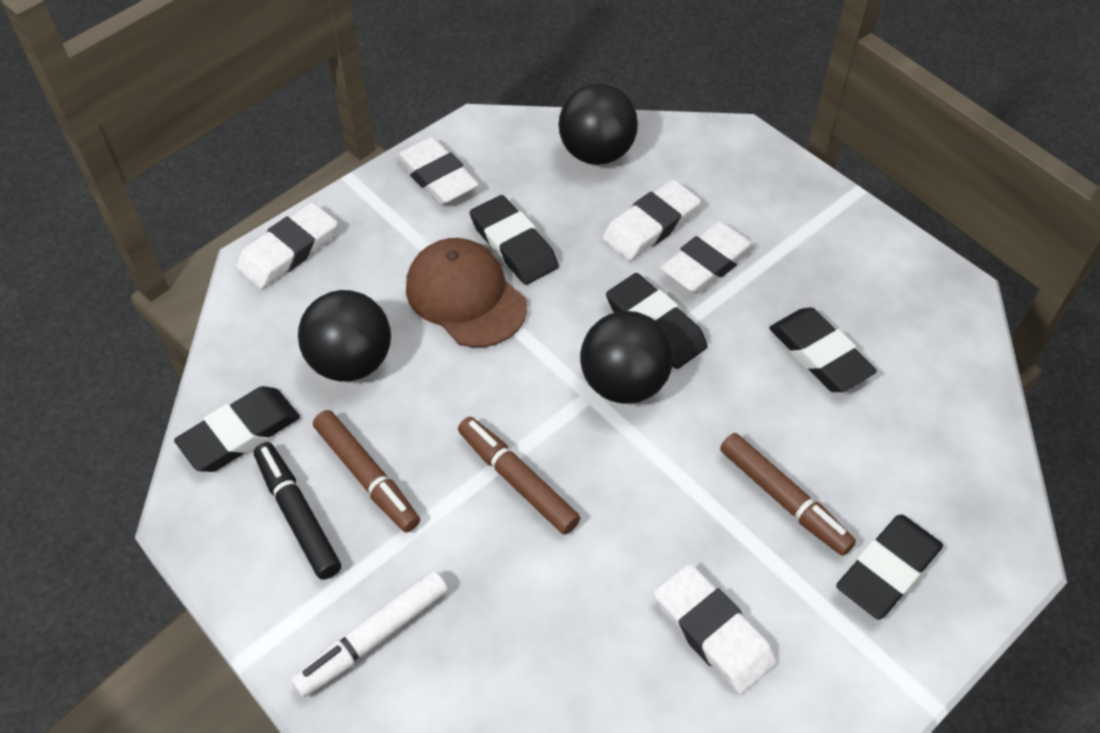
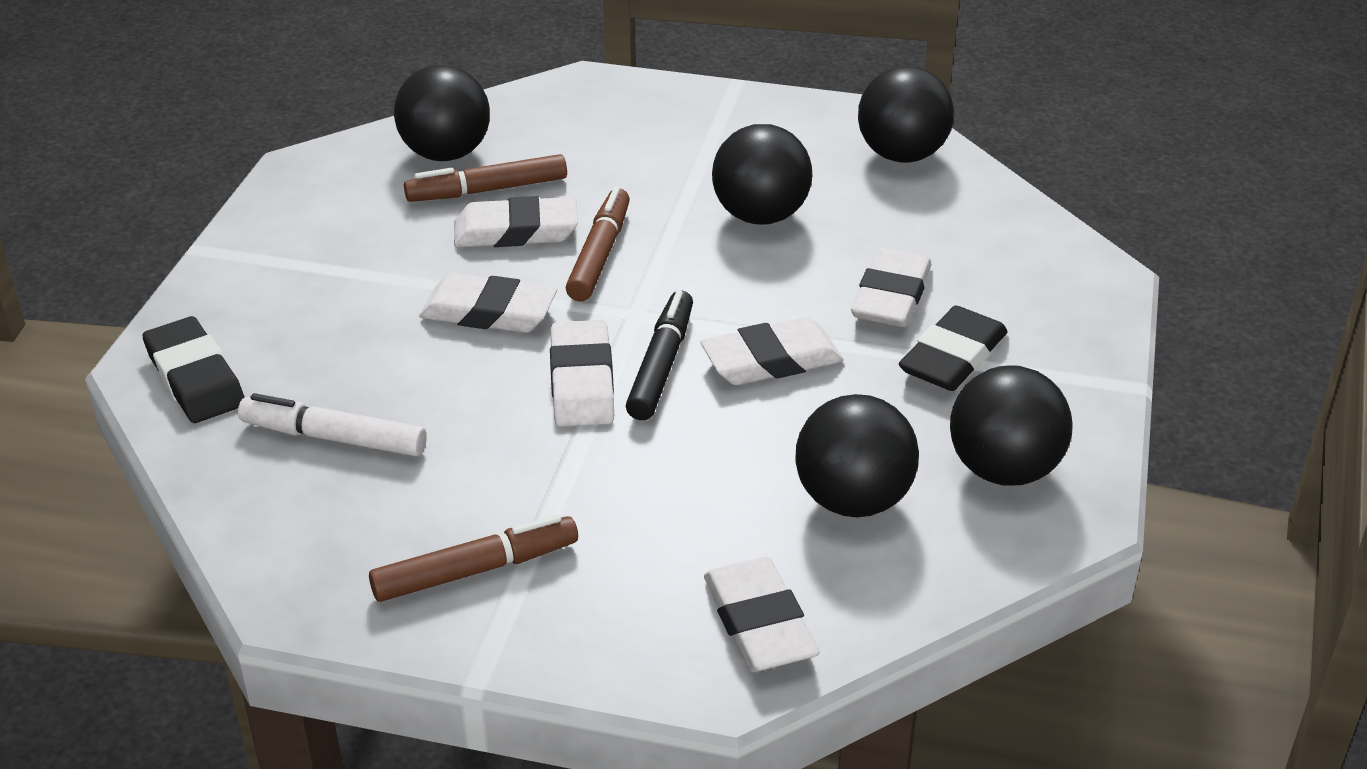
black ball: [298,290,391,382] [559,84,638,165] [580,311,673,404] = 3 -> [394,65,490,161] [712,124,812,225] [795,394,919,517] [858,66,954,163] [950,365,1073,485] = 5
black eraser: [174,386,300,472] [470,195,559,285] [606,273,708,369] [769,308,877,392] [836,515,943,620] = 5 -> [142,316,245,423] [899,306,1008,391] = 2
brown cap: [406,238,527,347] = 1 -> none = 0
white eraser: [236,202,338,289] [396,137,479,205] [602,179,701,261] [654,563,777,695] [660,221,756,294] = 5 -> [419,273,557,333] [454,196,578,248] [550,320,614,427] [700,317,844,385] [704,557,820,672] [851,248,932,327] = 6

